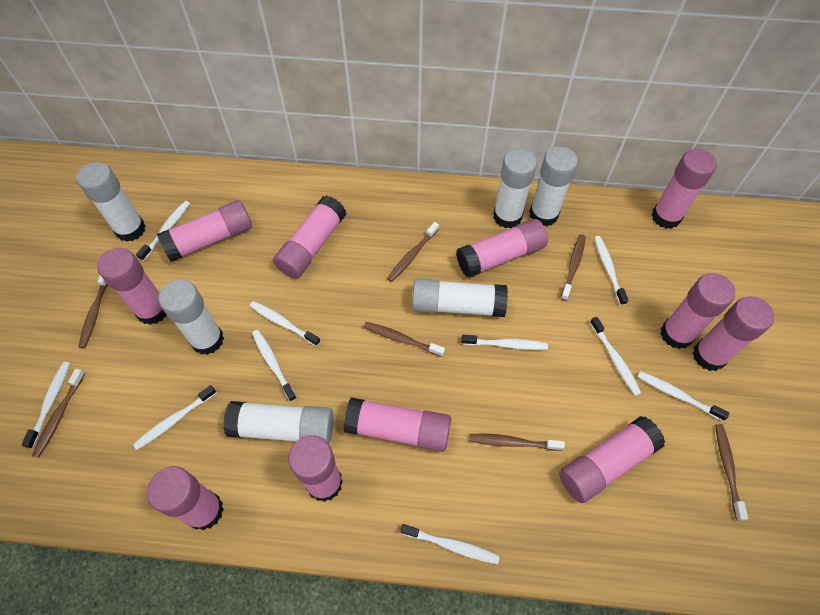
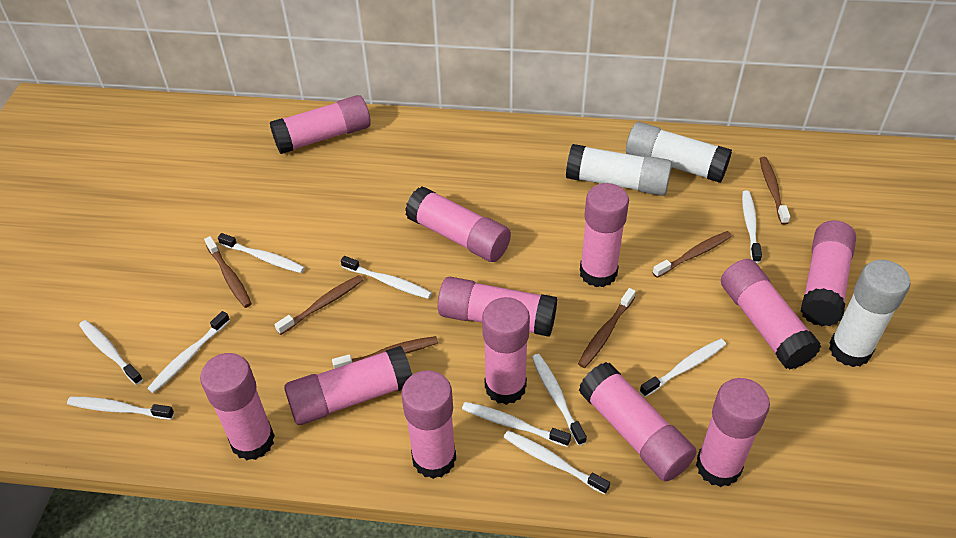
brown toothbrush: [32,369,85,458] [78,276,108,348] [363,322,445,357] [387,222,439,282] [469,434,565,451] [561,234,586,301] [715,424,748,521] = 7 -> [204,236,252,308] [274,275,363,335] [332,336,438,369] [578,288,636,368] [652,231,732,278] [760,157,790,225] = 6
pink glue stick: [97,248,167,325] [147,466,224,531] [157,200,252,262] [273,195,346,279] [288,435,343,502] [343,397,451,452] [456,219,548,278] [559,416,665,503] [652,149,717,229] [661,273,735,349] [693,296,774,371] = 11 -> [200,353,275,460] [270,95,371,154] [284,346,412,425] [401,370,456,479] [405,186,511,262] [438,277,557,337] [482,297,530,405] [579,362,697,482] [580,183,629,287] [696,378,770,487] [721,259,821,369] [801,221,856,326] = 12
white glue stick: [76,162,146,242] [158,279,224,355] [223,401,334,444] [412,278,508,317] [493,148,537,228] [530,146,578,227] = 6 -> [566,144,672,196] [626,122,732,183] [829,260,911,367] = 3

